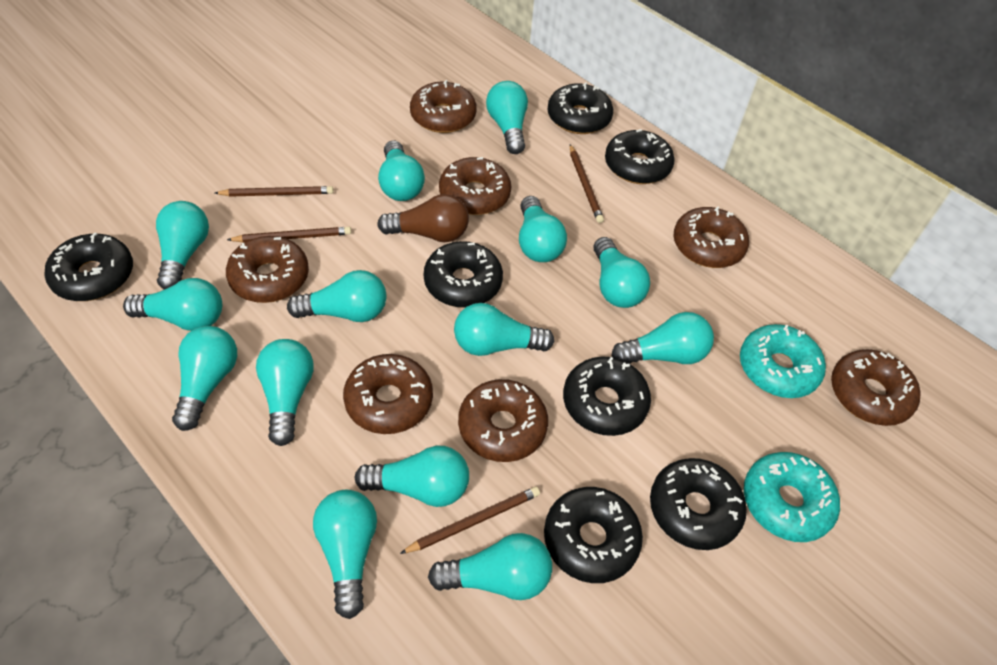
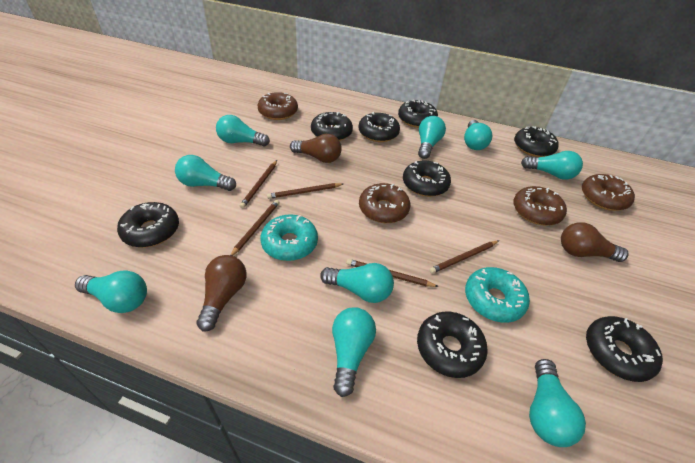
black donut: [44,232,133,301] [424,241,503,308] [544,487,643,583] [547,82,613,134] [563,356,651,436] [605,129,675,184] [650,458,747,550] = 7 -> [117,202,179,248] [311,112,353,141] [358,112,400,142] [398,100,438,128] [403,161,451,197] [417,312,488,378] [514,126,559,157] [586,316,663,382] = 8
brown donut: [226,236,309,303] [343,354,433,434] [410,80,477,133] [439,157,511,215] [458,379,548,462] [673,207,749,268] [831,349,921,426] = 7 -> [258,92,298,120] [359,183,410,223] [513,186,567,226] [582,174,635,211] = 4
brown light bulb: [377,194,469,242] = 1 -> [196,255,247,332] [290,134,342,163] [561,222,629,262] = 3
brown pencil: [215,186,333,197] [227,227,351,243] [400,487,540,554] [570,145,604,223] = 4 -> [230,200,279,256] [240,160,277,208] [267,183,343,199] [347,259,439,287] [429,241,499,274] = 5
turquoise light bulb: [123,278,222,331] [156,201,209,290] [172,326,237,431] [256,339,314,446] [287,270,387,322] [313,490,377,619] [354,446,469,507] [378,140,425,201] [428,533,552,600] [454,303,554,356] [486,81,528,154] [519,196,567,262] [593,237,650,308] [612,312,714,364] = 14 -> [75,270,147,313] [175,155,236,191] [216,115,270,147] [320,263,394,303] [332,307,376,397] [418,116,446,159] [464,120,492,150] [521,151,583,180] [529,359,586,447] = 9

